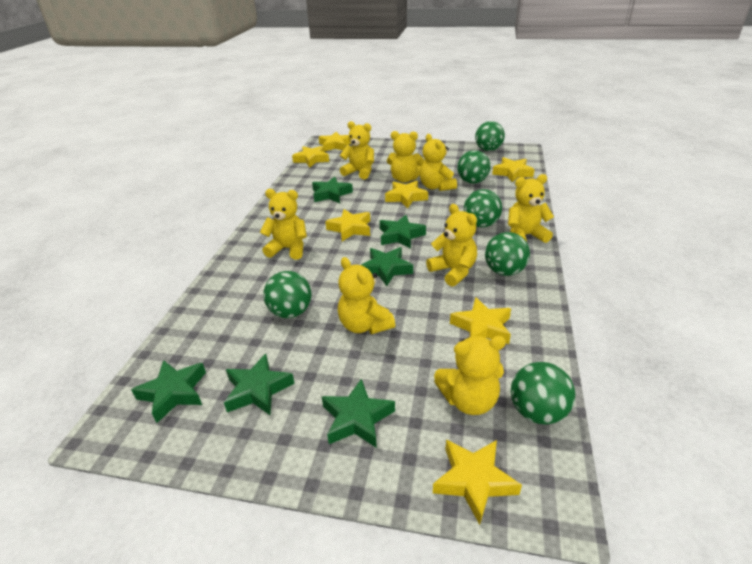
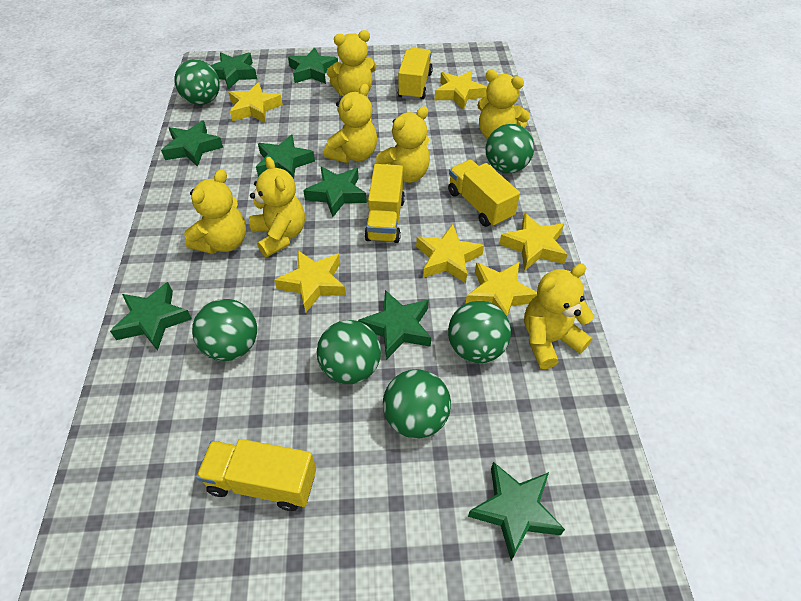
green star: [131,360,206,423] [224,354,295,416] [312,177,353,203] [322,379,395,448] [361,247,413,286] [380,215,426,249] = 6 -> [110,282,192,351] [161,120,223,167] [211,52,257,89] [256,135,315,179] [288,47,338,84] [303,167,367,217] [358,290,431,360] [468,462,565,560] = 8
yellow star: [292,146,329,168] [319,132,351,151] [325,209,370,241] [385,181,428,208] [433,439,522,525] [450,297,511,344] [492,157,535,182] = 7 -> [228,82,283,123] [274,250,346,313] [416,224,484,283] [435,71,487,110] [465,262,537,317] [499,213,568,271] = 6
yellow teddy bear: [260,189,307,260] [338,257,395,334] [340,121,374,179] [387,131,425,183] [420,134,457,191] [426,204,477,286] [434,336,506,415] [508,174,554,243] = 8 -> [184,169,246,254] [249,157,305,257] [324,84,377,163] [327,30,377,96] [375,106,430,183] [477,69,530,139] [524,263,594,369] = 7
yellow truck: none = 0 -> [196,439,316,511] [365,164,405,243] [398,48,433,100] [448,160,520,227] = 4

